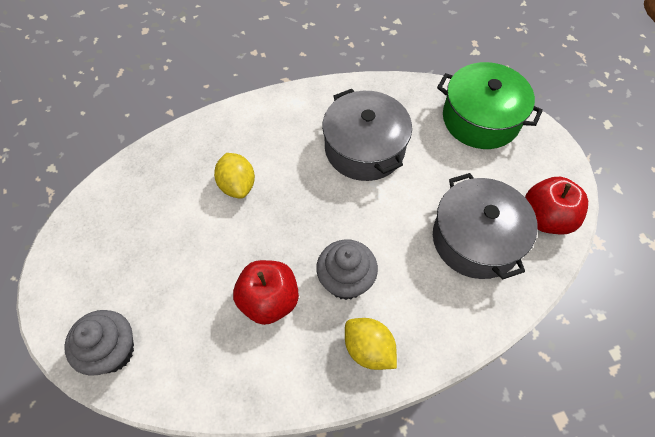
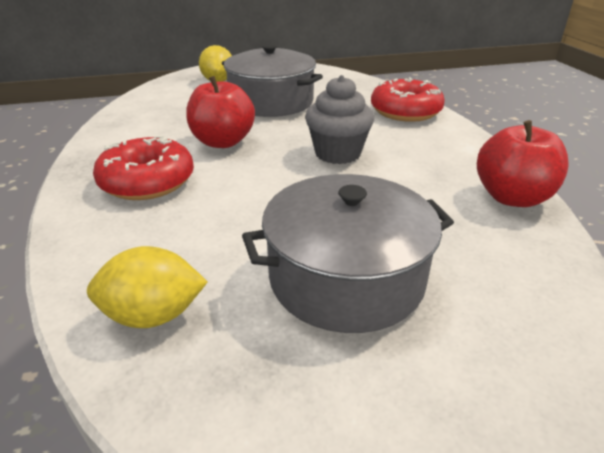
green pot: [437,62,543,149] = 1 -> none = 0
grey cupcake: [64,310,134,376] [316,240,378,300] = 2 -> [305,75,374,164] = 1
red donut: none = 0 -> [93,136,194,200] [371,77,445,122] = 2

